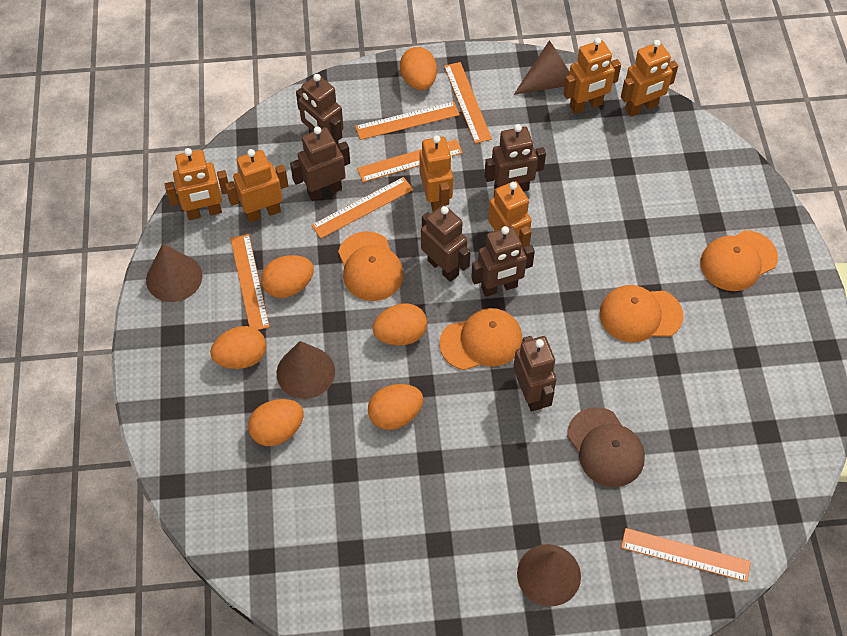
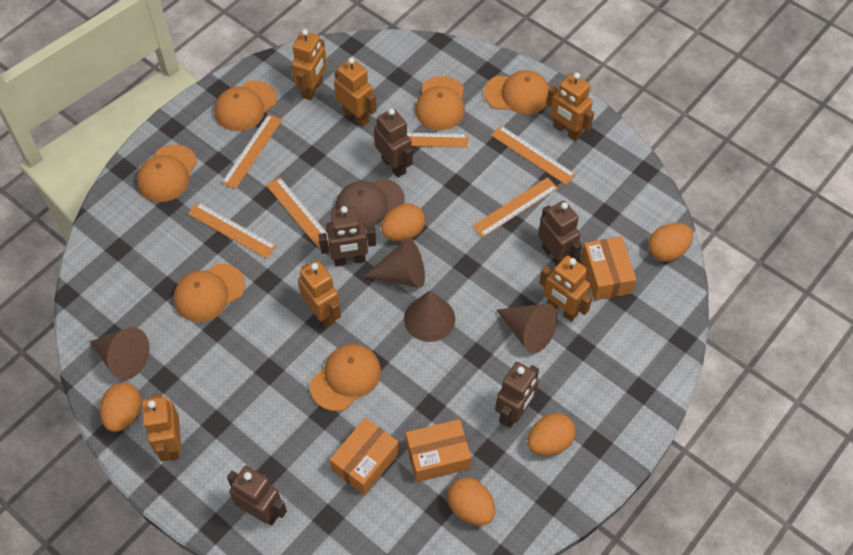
brown robot: [290,126,350,201] [296,74,344,146] [421,205,471,282] [471,226,535,297] [484,124,546,191] [513,336,557,412] = 6 -> [227,466,287,525] [318,206,376,266] [374,108,413,178] [495,362,539,428] [538,201,582,266] = 5
orange box: none = 0 -> [330,418,399,495] [406,419,472,482] [581,236,637,300] = 3
orange cap: [338,231,404,301] [439,308,523,370] [600,285,683,343] [700,230,778,291] = 4 -> [137,145,197,202] [173,264,245,322] [215,80,277,131] [310,344,381,411] [415,76,465,130] [484,70,550,114] = 6
orange egg: [210,326,266,369] [248,399,304,446] [261,255,314,298] [368,384,423,430] [373,304,427,346] [400,47,437,90] = 6 -> [100,382,142,432] [381,203,425,241] [448,478,495,525] [527,413,576,456] [648,223,693,262] = 5

